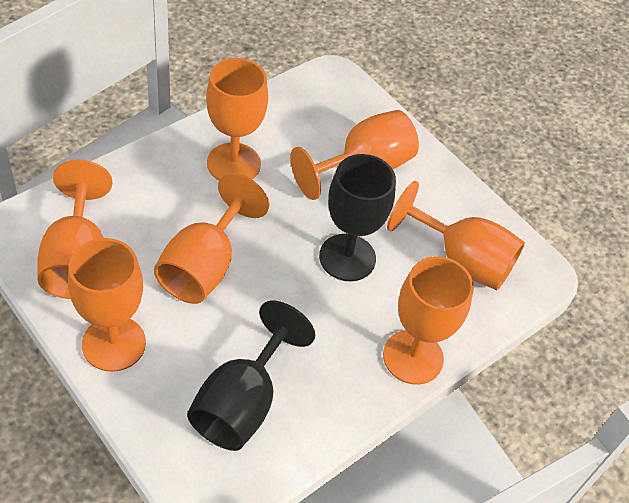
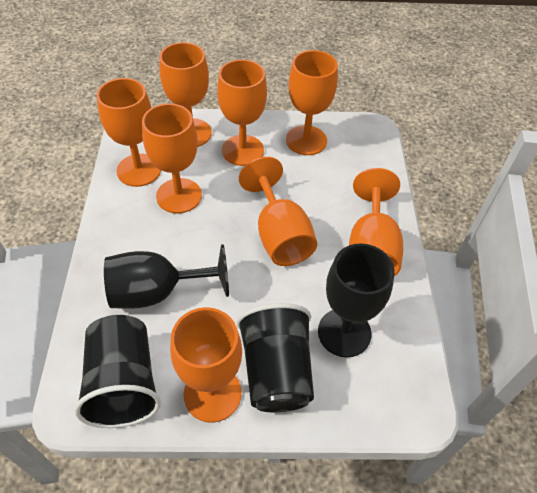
black cup: none = 0 -> [74,315,161,428] [237,303,314,412] = 2
orange goblet: [37,160,112,299] [68,238,146,372] [154,173,270,304] [206,58,268,180] [290,110,419,200] [383,256,474,385] [387,181,525,290] = 7 -> [97,78,161,187] [142,103,202,213] [159,42,212,147] [170,307,242,423] [217,59,267,166] [239,157,317,266] [286,50,338,155] [349,168,403,276] = 8

